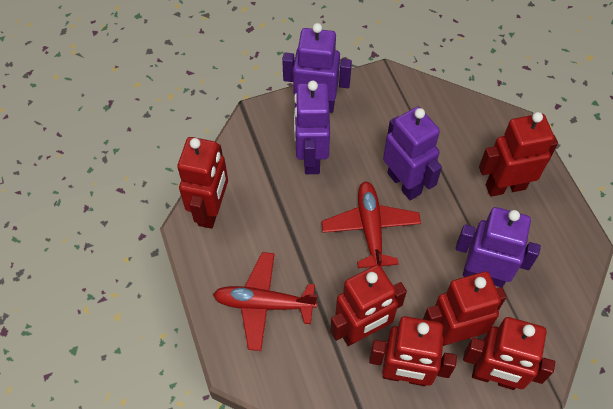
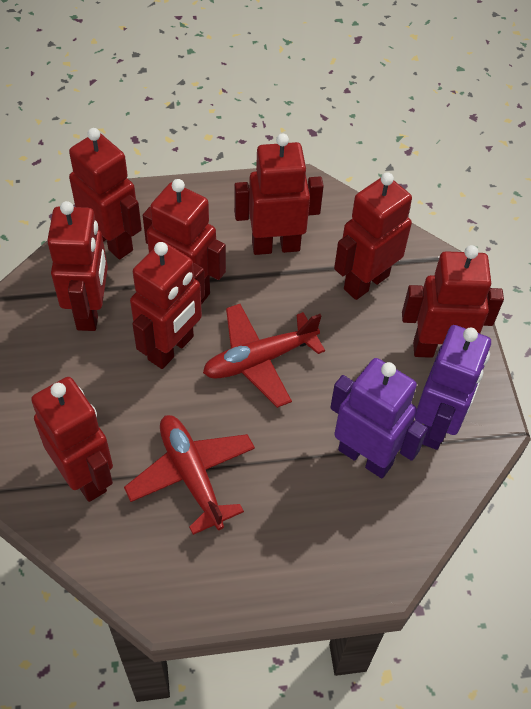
purple robot: [282,23,352,113] [294,80,330,174] [383,107,442,200] [455,207,541,287] = 4 -> [330,358,428,478] [415,325,491,450] = 2
red robot: [177,137,228,229] [330,265,407,346] [369,316,457,386] [423,271,507,346] [463,317,555,390] [479,112,558,197] = 6 -> [31,377,113,502] [47,201,108,331] [69,128,142,260] [130,242,205,369] [143,179,226,305] [234,134,324,255] [334,172,412,300] [402,245,504,358] = 8

